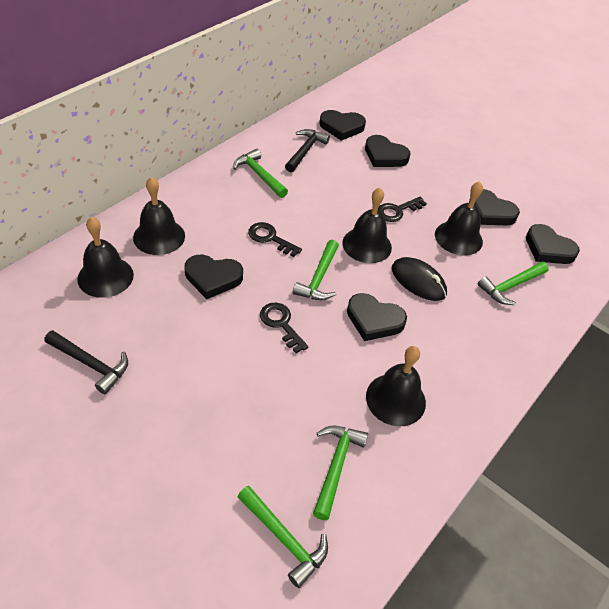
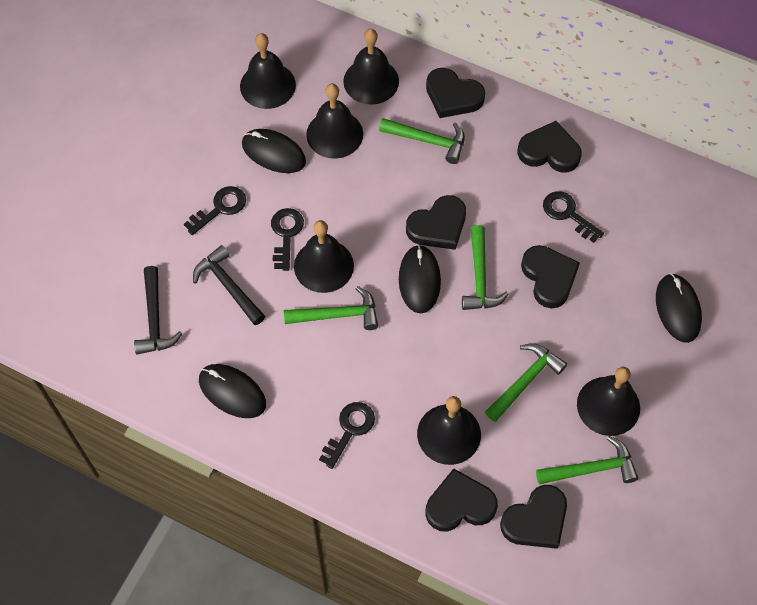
black bell: [77,217,134,298] [133,177,185,255] [342,188,392,263] [366,346,426,427] [435,181,483,255] = 5 -> [240,33,296,109] [294,220,354,293] [306,84,363,159] [343,29,399,105] [417,396,481,465] [577,367,640,436] = 6
black key: [248,222,302,257] [260,303,308,353] [378,197,427,222] = 3 -> [184,186,246,235] [271,208,304,271] [319,402,375,469] [543,191,604,243] = 4
black mouse: [392,257,447,301] = 1 -> [199,364,266,418] [242,129,306,173] [399,245,441,313] [656,273,702,343] = 4

